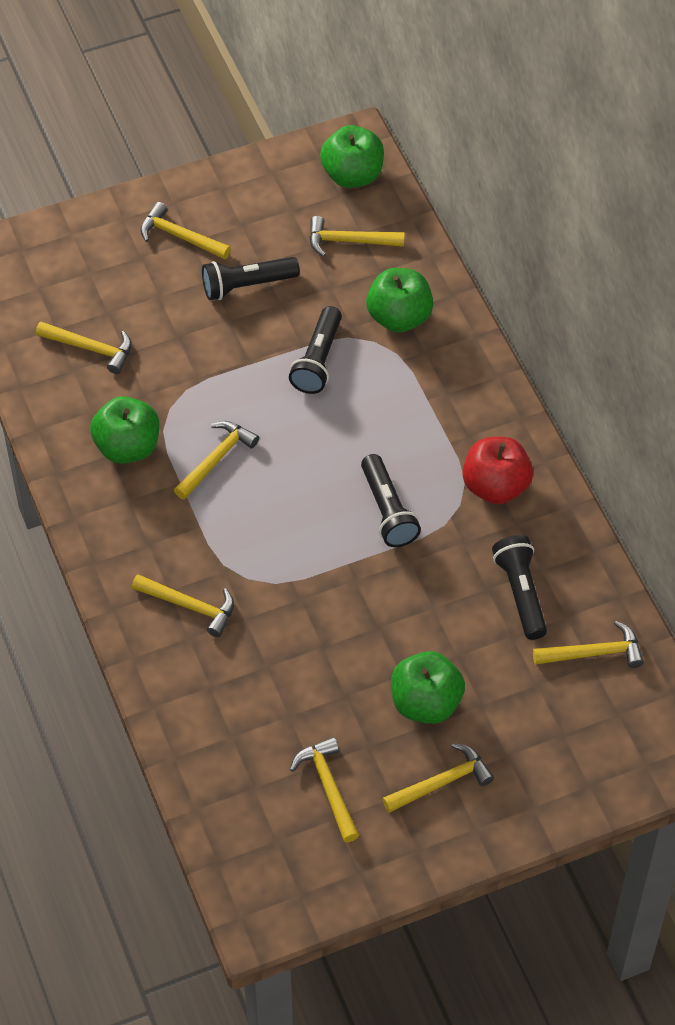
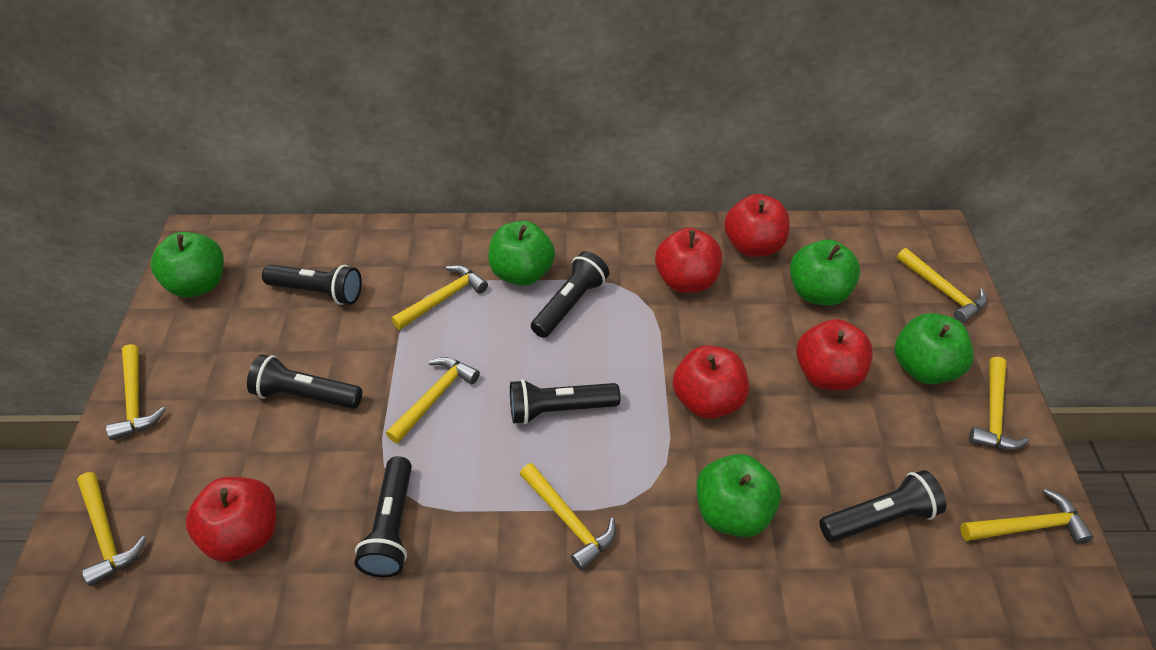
black flashlight: [202,257,300,300] [289,306,342,394] [361,454,421,547] [492,535,547,640] = 4 -> [247,354,362,409] [262,265,362,305] [354,456,412,577] [510,379,620,424] [531,251,609,338] [819,470,946,542] = 6
green apple: [90,396,159,464] [320,125,384,188] [366,268,433,333] [391,651,465,724] = 4 -> [151,232,224,297] [488,221,555,286] [696,454,781,537] [790,239,860,306] [895,313,974,384] = 5
red apple: [463,437,533,504] = 1 -> [186,477,276,562] [655,228,722,293] [673,345,749,419] [724,194,790,257] [796,319,873,390] = 5

